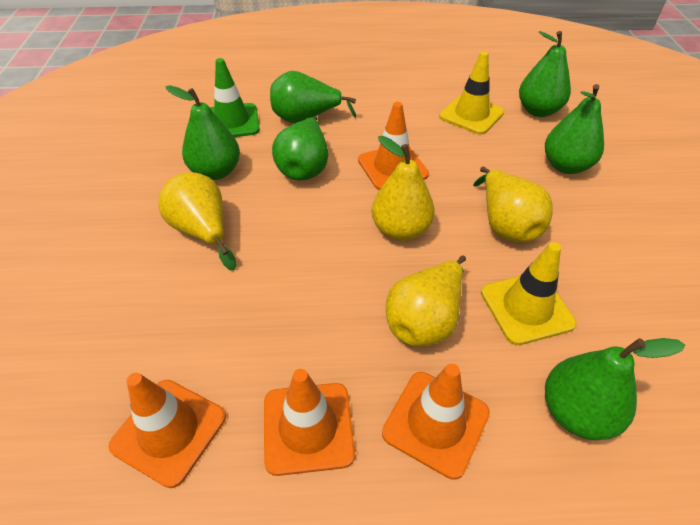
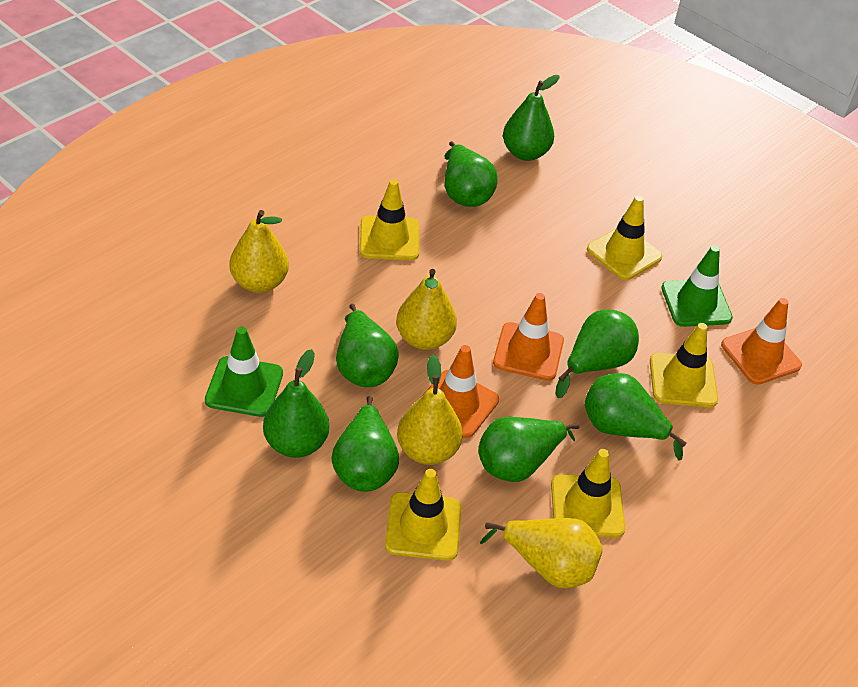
green pear: [165,85,240,180] [270,71,356,123] [272,116,328,180] [519,31,571,117] [545,84,604,174] [545,338,685,440] = 6 -> [263,349,329,458] [332,396,399,492] [336,304,399,387] [445,141,498,207] [478,417,579,482] [503,75,559,161] [556,309,639,398] [585,373,687,461] = 8
green traffic cone: [210,58,260,137] = 1 -> [205,327,283,417] [661,245,733,327] = 2
orange traffic cone: [109,373,226,488] [264,369,355,476] [358,102,429,190] [382,364,490,480] = 4 -> [420,345,499,438] [493,293,564,381] [721,298,802,385] = 3
yellow traffic cone: [439,52,504,135] [481,242,577,345] = 2 -> [360,179,419,260] [385,469,461,561] [551,449,625,538] [587,195,662,280] [650,323,718,408] = 5

